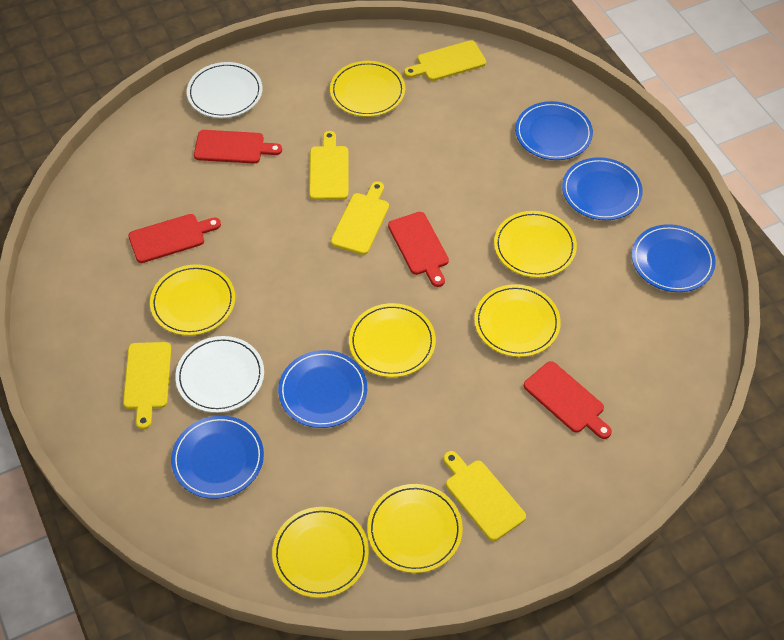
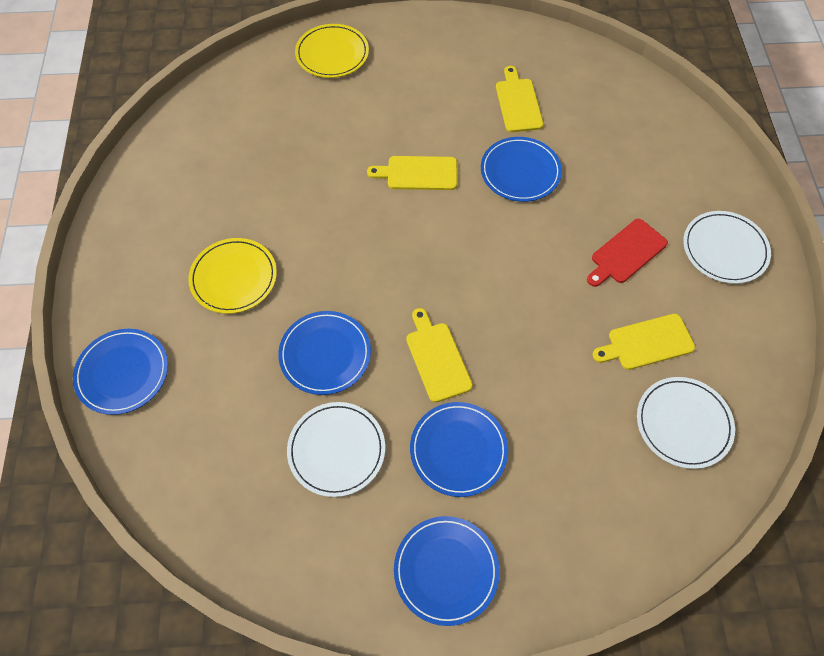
red cutting board: [128,214,221,263] [194,130,282,164] [388,212,449,287] [524,361,612,439] = 4 -> [587,219,668,287] = 1
white plate: [175,336,264,413] [187,62,262,118] = 2 -> [287,402,385,497] [637,377,735,469] [683,211,771,284] = 3
yellow cutting board: [123,342,171,430] [309,131,348,200] [331,182,389,255] [404,40,486,81] [443,451,526,541] = 5 -> [367,156,457,190] [406,308,473,402] [496,66,544,132] [592,314,695,370] = 4
yellow plate: [150,264,235,336] [272,507,369,598] [330,61,405,117] [349,303,436,377] [367,484,463,573] [474,284,561,357] [494,211,577,278] = 7 -> [188,238,277,314] [295,24,369,78] = 2

